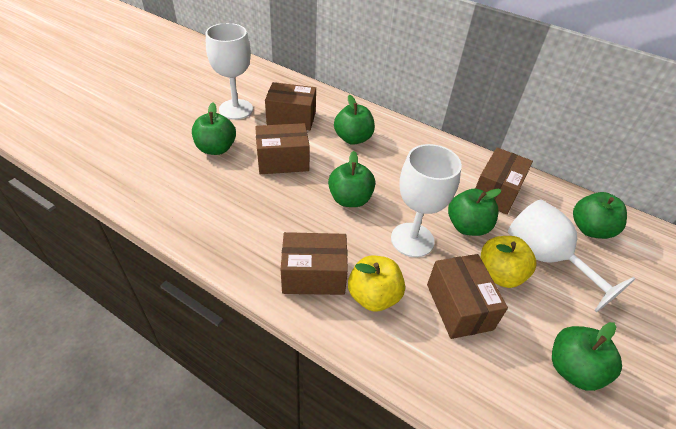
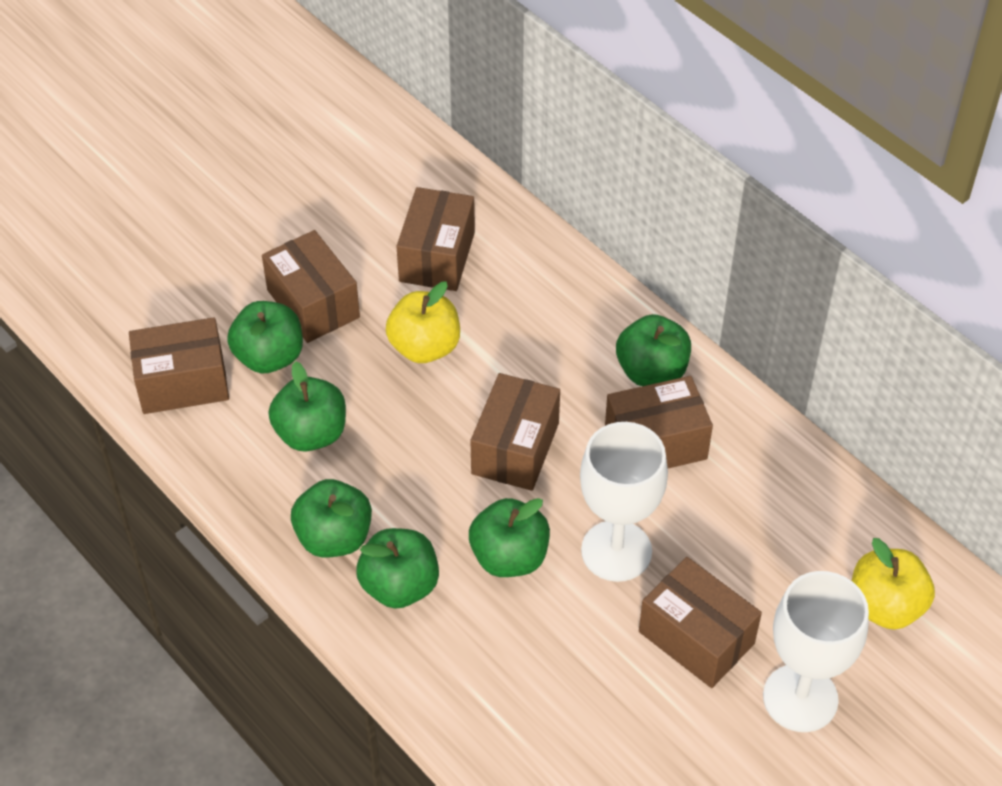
brown box: [255,123,310,174] [265,82,316,130] [281,232,348,295] [427,254,508,339] [475,147,533,215] = 5 -> [129,317,229,414] [262,230,360,343] [396,187,475,291] [471,373,560,491] [605,376,713,468] [639,557,762,688] = 6
white goblet: [206,23,253,120] [391,144,462,257] [508,199,636,312] = 3 -> [580,422,668,582] [763,571,869,732] = 2

